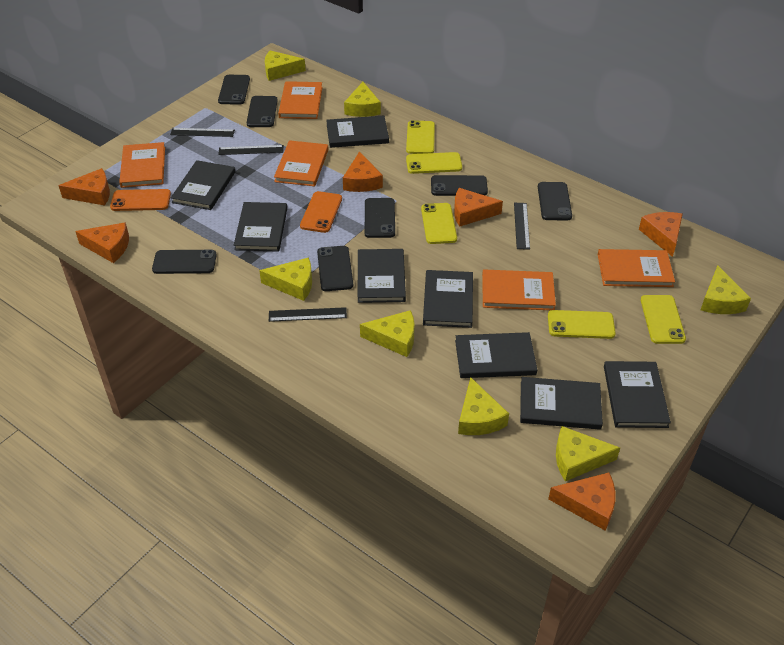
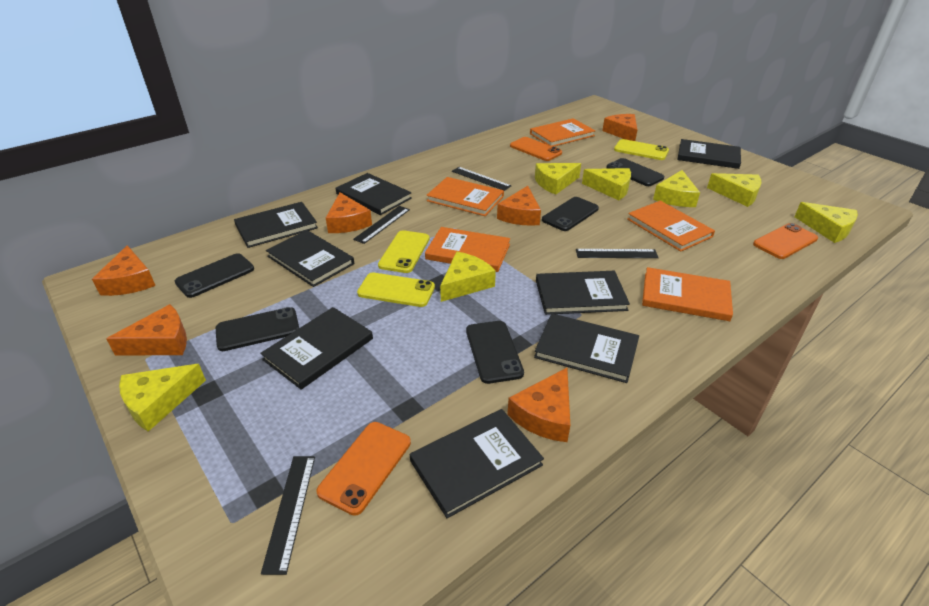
black phone: [152,249,217,274] [218,75,250,105] [247,96,278,127] [317,246,353,291] [365,198,395,238] [431,175,488,196] [538,182,572,221] = 7 -> [175,253,254,298] [216,307,299,351] [466,321,524,384] [542,197,599,231] [606,158,664,186] = 5
orange phone: [110,189,171,211] [300,191,342,233] = 2 -> [316,422,411,516] [510,137,562,161] [753,223,818,259] = 3
yellow phone: [406,120,435,154] [406,152,462,174] [421,203,457,244] [548,310,616,339] [641,295,686,344] = 5 -> [357,273,435,307] [378,230,430,273] [614,139,669,160] = 3

